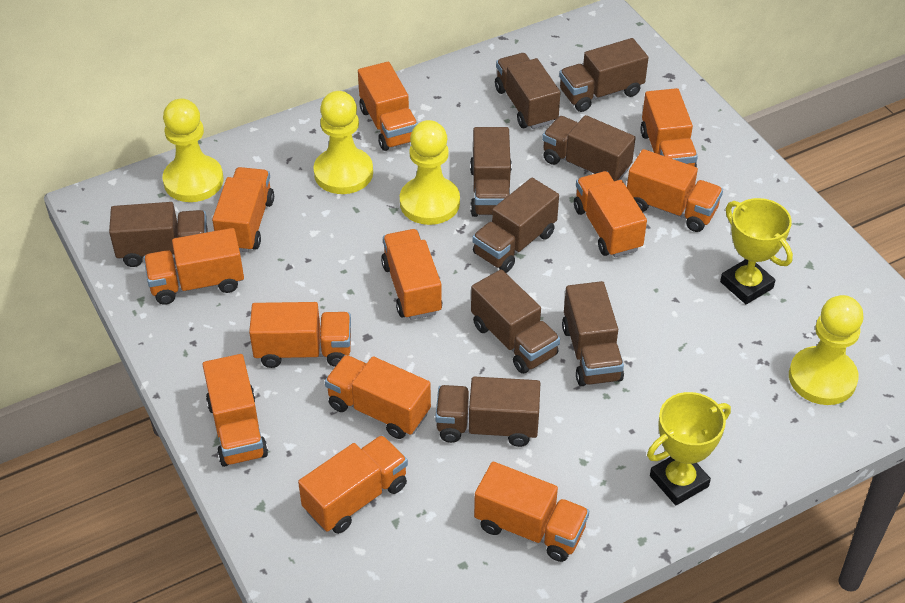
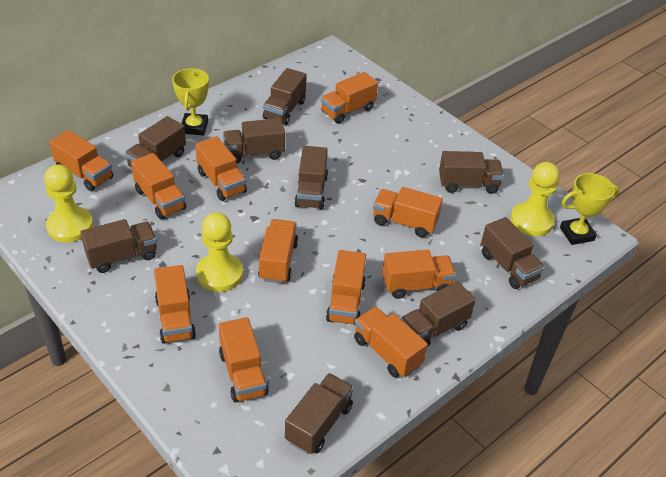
orange truck: [144,228,244,305] [202,354,268,467] [212,167,274,252] [249,302,351,368] [298,435,408,534] [325,355,431,439] [358,62,418,151] [381,229,442,320] [474,462,589,562] [574,171,647,257] [627,149,723,232] [640,88,698,167] = 12 -> [49,130,113,191] [131,153,186,219] [154,265,196,344] [195,136,247,201] [219,317,269,403] [258,219,298,283] [321,72,378,124] [326,250,366,325] [354,307,428,378] [373,187,443,238] [382,250,456,299] = 11
yellow pawn: [163,98,223,202] [313,91,373,194] [400,120,460,225] [789,295,864,405] = 4 -> [44,164,93,242] [196,212,243,292] [510,162,560,236] = 3

